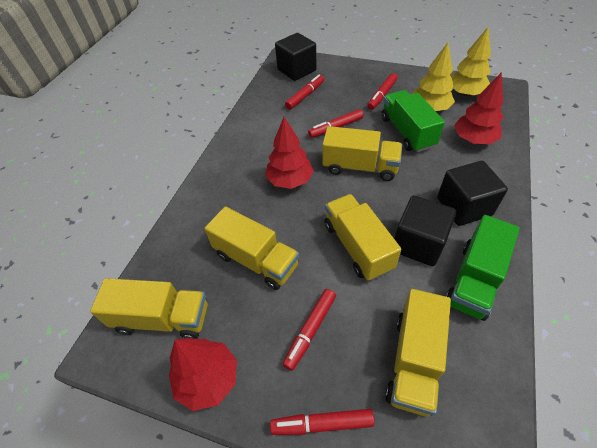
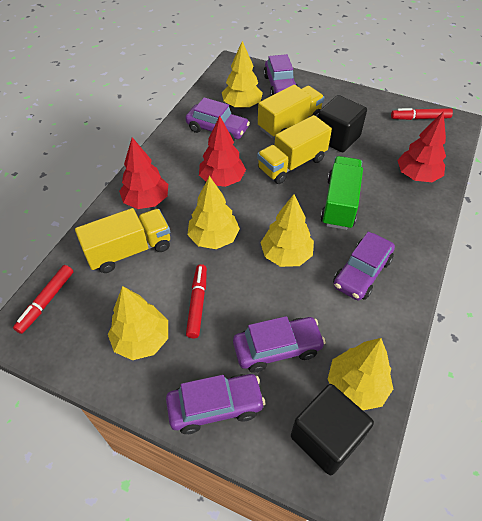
black cube: [275,33,316,81] [394,196,456,266] [437,161,508,226] = 3 -> [291,384,374,475] [318,95,367,152] = 2
green truck: [381,90,445,152] [446,215,520,321] = 2 -> [321,156,363,230] = 1
purple car: none = 0 -> [166,374,265,434] [186,97,250,141] [233,316,326,373] [263,54,298,96] [333,232,395,300] = 5
red marker: [270,409,374,435] [282,289,336,371] [285,75,324,110] [308,109,364,138] [367,73,398,110] = 5 -> [13,265,73,334] [186,264,207,338] [391,108,453,120] = 3
yellow tree: [413,42,455,111] [451,27,491,96] = 2 -> [108,286,168,360] [187,176,240,249] [222,41,263,109] [260,194,314,267] [328,338,393,410] = 5
yellow truck: [90,278,208,339] [204,206,299,290] [322,126,402,181] [324,194,401,281] [385,289,451,417] = 5 -> [75,208,170,273] [257,115,332,184] [258,84,324,138] = 3

